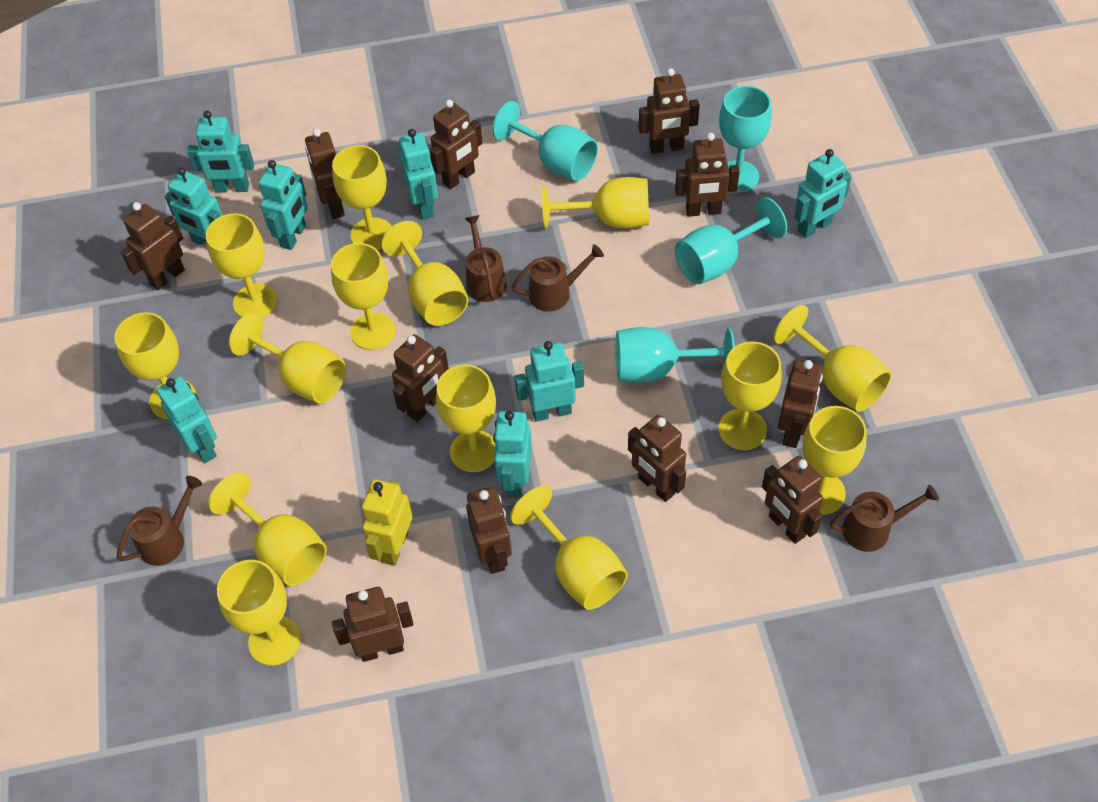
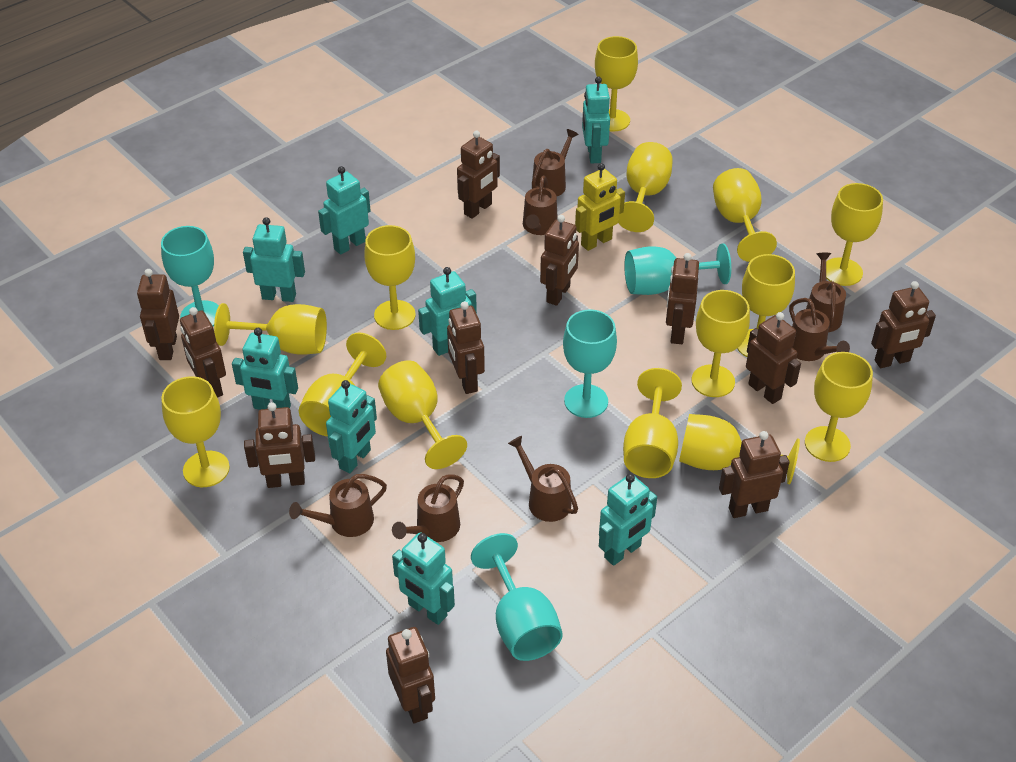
brown watering can: [117,476,202,566] [464,215,507,302] [512,244,604,312] [829,485,939,552] = 4 -> [289,474,387,537] [392,474,464,542] [508,436,578,522] [523,175,558,235] [532,129,579,196] [789,298,850,361] [806,253,846,332] = 7

